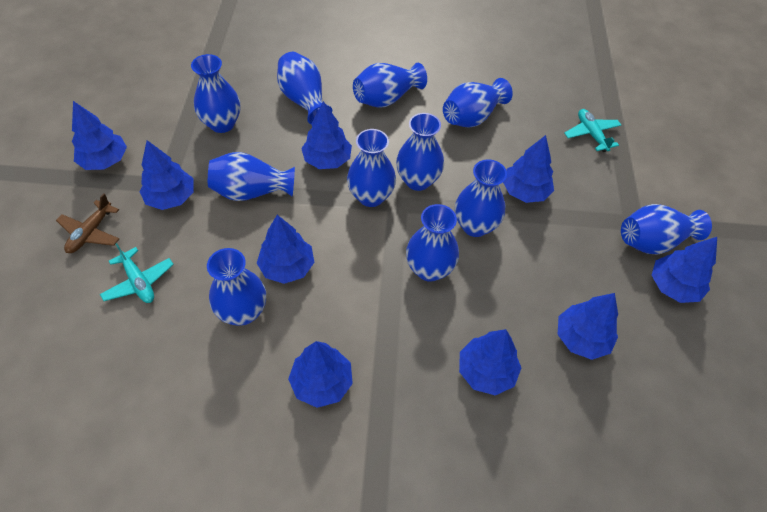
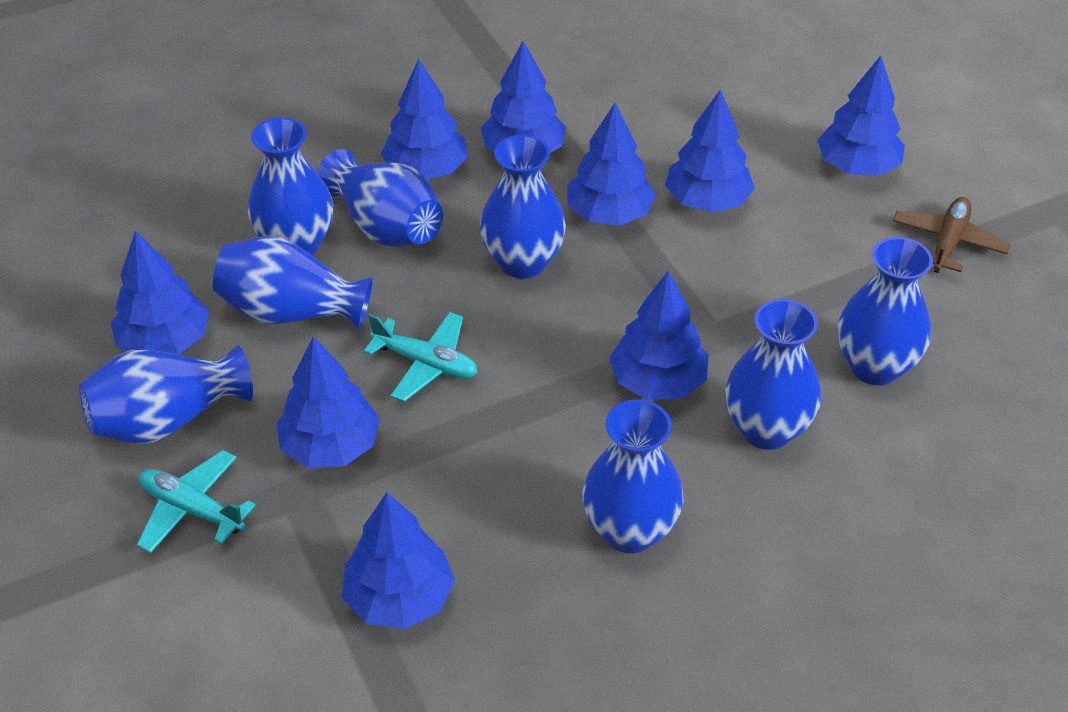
blue vase: [191,54,240,133] [207,248,266,326] [208,152,295,201] [277,52,332,124] [347,129,396,207] [353,63,427,108] [396,113,444,191] [406,204,459,282] [443,78,513,127] [455,159,507,237] [621,204,712,255] = 11 -> [79,345,253,444] [213,236,373,330] [248,117,333,255] [317,149,443,247] [480,135,566,279] [582,400,684,553] [725,299,821,450] [837,237,933,385] = 8

